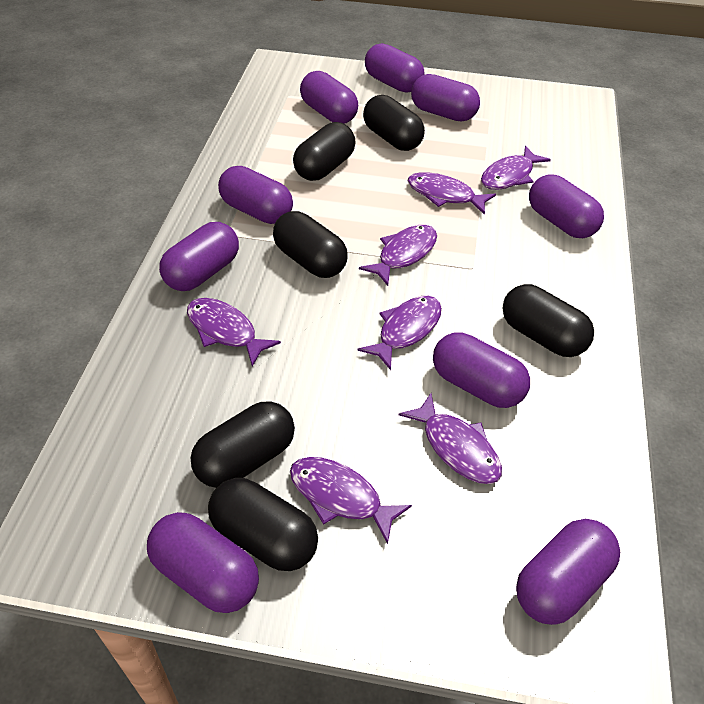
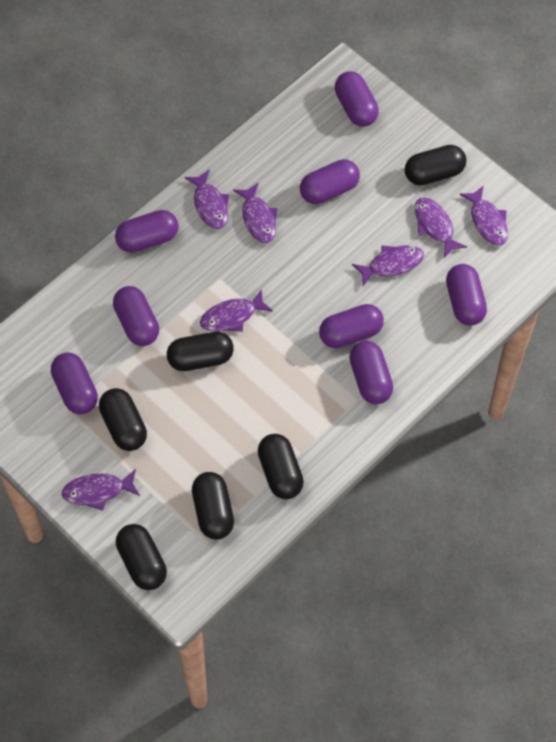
purple capsule: [147,512,259,613] [159,222,239,291] [218,166,293,224] [300,71,358,124] [365,43,425,93] [411,74,480,121] [433,332,530,408] [516,519,620,625] [529,174,604,238] = 9 -> [51,352,98,414] [113,286,159,346] [115,210,179,253] [300,159,360,204] [319,304,384,348] [335,71,379,127] [349,341,393,404] [446,264,487,326] = 8

